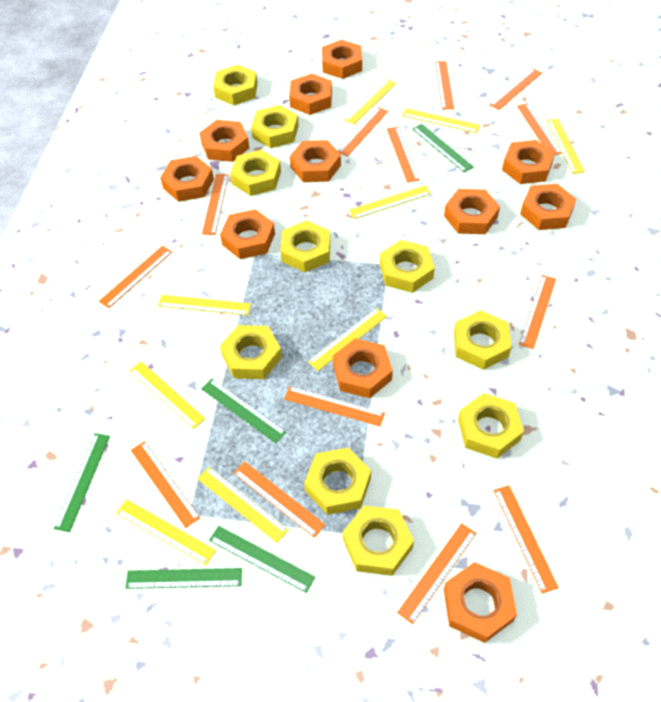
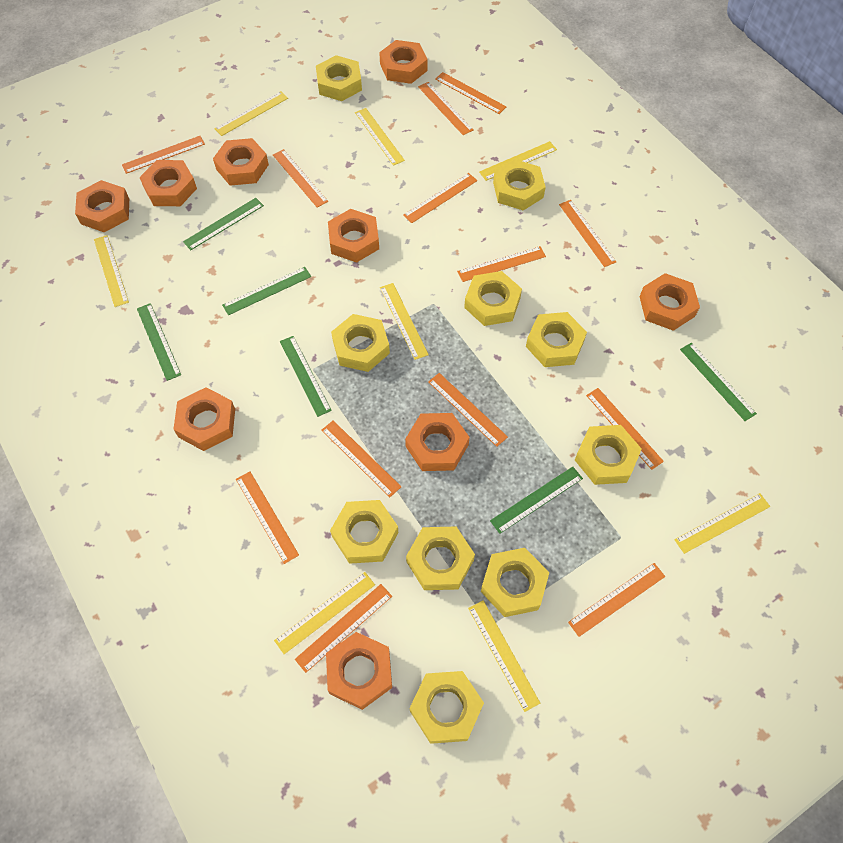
green ruler: [54,433,110,532] [125,568,242,589] [201,379,286,443] [209,526,315,593] [413,124,474,173] = 5 -> [137,303,181,381] [183,198,264,250] [222,267,311,315] [280,336,332,417] [490,467,583,534] [680,342,757,421] = 6
orange nut: [160,156,214,202] [200,120,249,162] [220,209,275,259] [289,74,332,115] [290,140,341,182] [322,40,362,79] [333,338,393,398] [444,189,500,234] [444,562,517,643] [502,140,555,184] [520,184,576,230] = 11 -> [75,180,129,232] [140,160,197,206] [173,387,235,451] [213,138,269,186] [326,632,392,710] [328,209,379,263] [379,40,428,84] [405,413,470,471] [639,273,700,331] = 9
yellow ruler: [116,499,216,565] [129,361,206,429] [158,295,251,315] [197,467,289,543] [308,308,387,371] [344,79,397,124] [349,185,431,219] [402,108,480,133] [546,119,585,174] = 9 -> [94,235,129,307] [214,91,288,136] [274,572,375,654] [355,108,405,166] [380,283,429,360] [468,600,540,712] [479,141,557,181] [674,493,770,554] = 8

